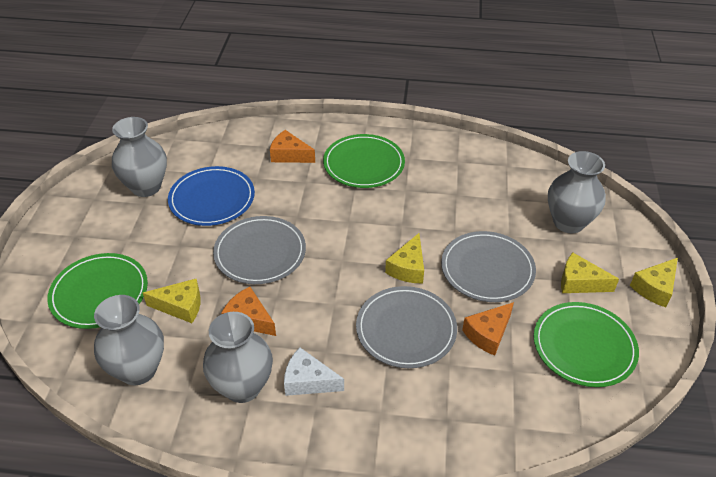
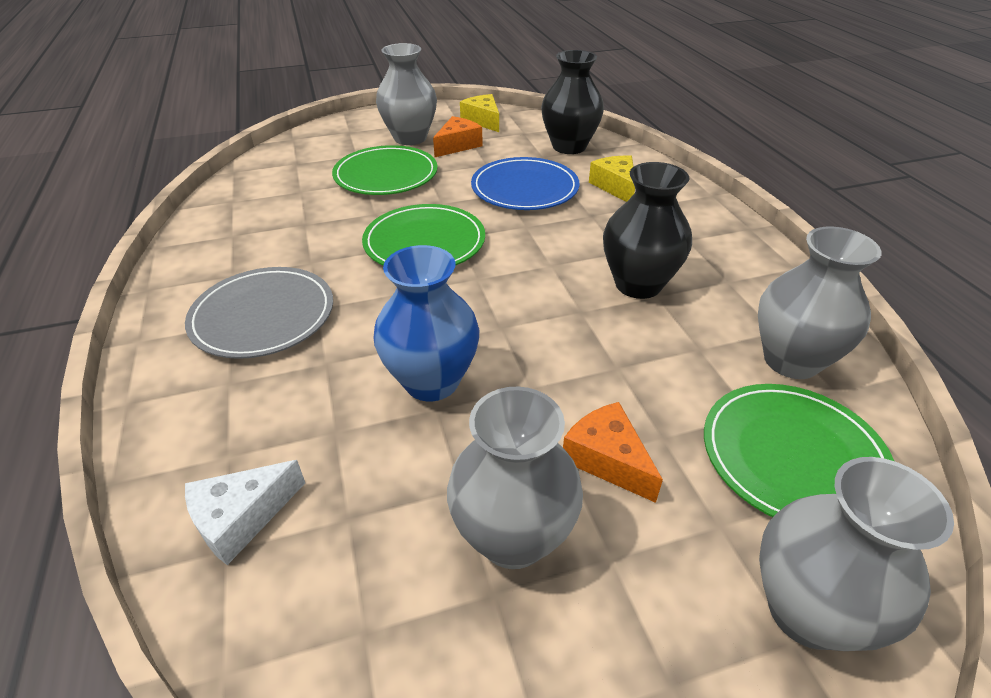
black vase: none = 0 -> [541,50,604,154] [603,162,692,299] = 2
blue vase: none = 0 -> [373,245,479,401] = 1
grey plate: [213,216,306,284] [356,286,457,368] [441,231,536,302] = 3 -> [185,267,333,359] = 1
orange cheese: [221,287,276,336] [270,130,315,163] [462,302,514,356] = 3 -> [433,116,483,157] [563,402,663,503] = 2
yellow cheese: [143,279,201,323] [385,233,424,283] [561,253,619,293] [630,258,678,307] = 4 -> [460,94,499,132] [589,156,635,202] = 2

